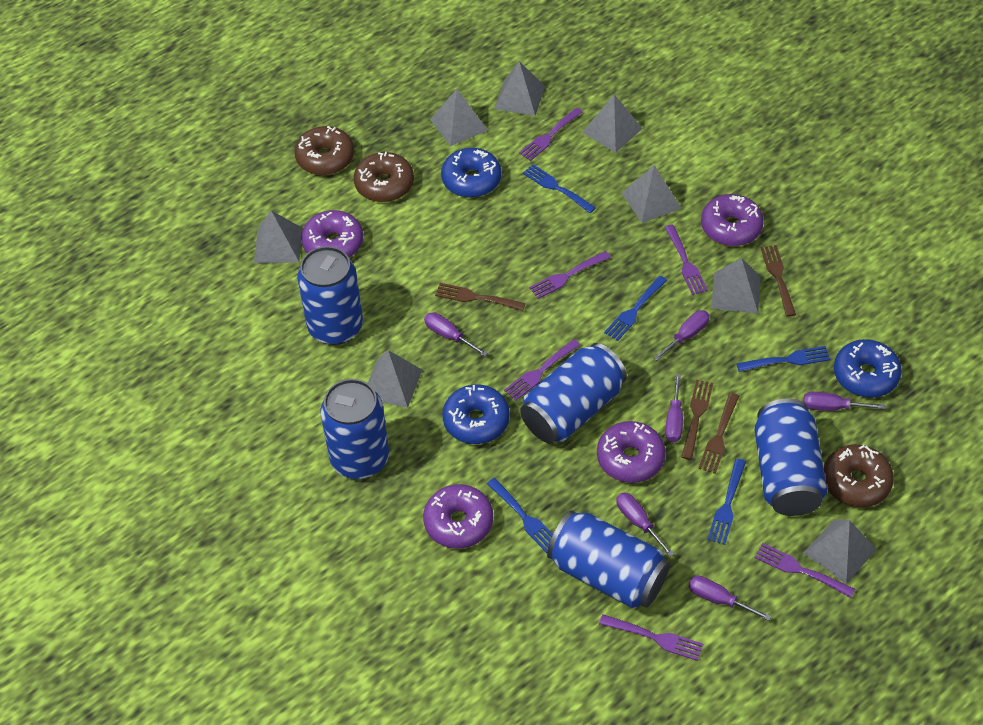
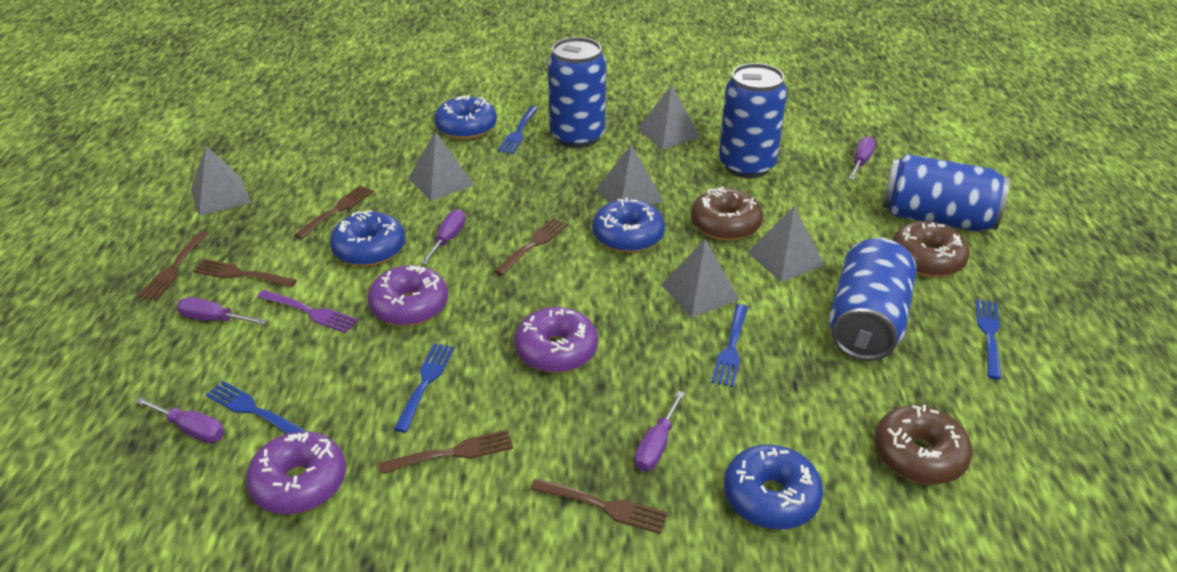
blue can: [297,246,363,345] [321,379,389,479] [520,343,627,443] [547,510,670,609] [754,399,827,516] = 5 -> [548,37,606,148] [719,63,787,178] [829,238,917,361] [883,154,1010,232] = 4
blue donut: [441,148,501,198] [442,384,510,444] [834,339,902,398] = 3 -> [330,210,405,267] [434,95,497,139] [592,197,665,253] [724,444,823,530] = 4
brown fork: [435,283,525,311] [681,380,713,460] [698,393,739,474] [761,245,796,317] = 4 -> [138,231,210,300] [193,259,297,288] [294,185,374,239] [379,430,513,474] [494,218,568,276] [530,478,668,534] = 6
grey pyramid: [254,210,302,263] [368,350,422,408] [430,89,488,146] [494,61,545,116] [582,94,643,153] [622,165,682,223] [711,258,761,313] [804,519,877,584] = 8 -> [191,146,251,216] [408,131,474,201] [596,144,663,205] [638,85,700,150] [661,239,740,318] [748,206,824,282] = 6
purple donut: [301,210,363,257] [423,484,493,549] [597,421,666,483] [701,194,764,246] = 4 -> [246,431,346,514] [367,265,448,326] [514,307,598,373] = 3
purple fork: [504,339,580,401] [519,108,583,161] [529,251,611,299] [599,614,703,661] [664,224,708,295] [755,543,855,598] = 6 -> [257,290,359,333] = 1
purple screwdriver: [424,312,488,357] [616,493,674,557] [654,310,710,361] [665,374,683,442] [689,576,771,621] [803,392,885,411] = 6 -> [135,397,225,443] [177,297,267,325] [421,209,466,265] [634,391,685,471] [849,136,876,180] = 5

